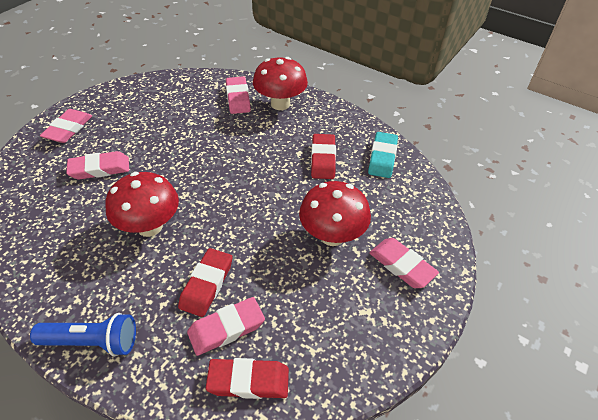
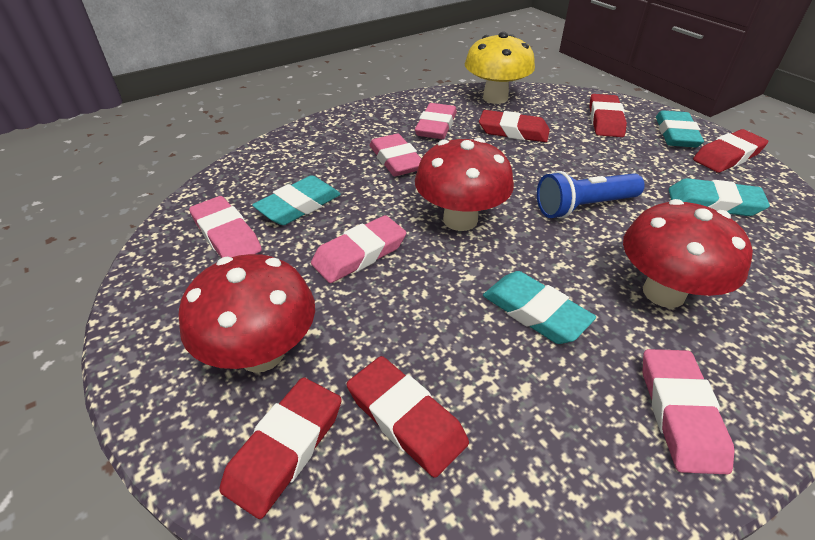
red eraser: [178,248,233,317] [206,358,289,399] [311,134,336,179] = 3 -> [219,377,342,519] [347,356,469,478] [479,110,550,142] [589,94,627,137] [693,129,768,173] = 5
turquoise eraser: [368,132,398,178] = 1 -> [252,175,341,225] [483,271,596,344] [656,110,704,148] [669,178,770,216] = 4
yellow mushroom: none = 0 -> [465,32,535,104] = 1

